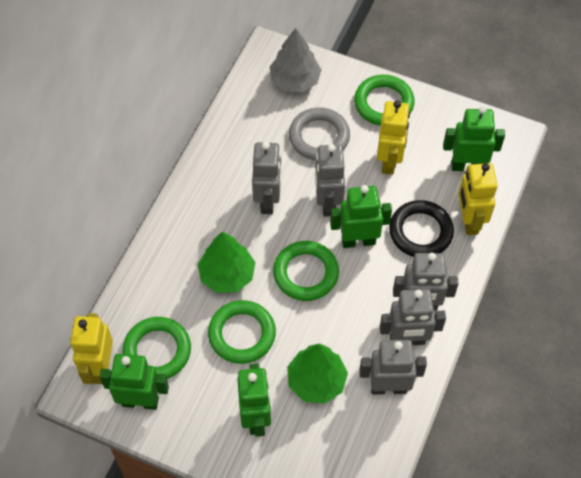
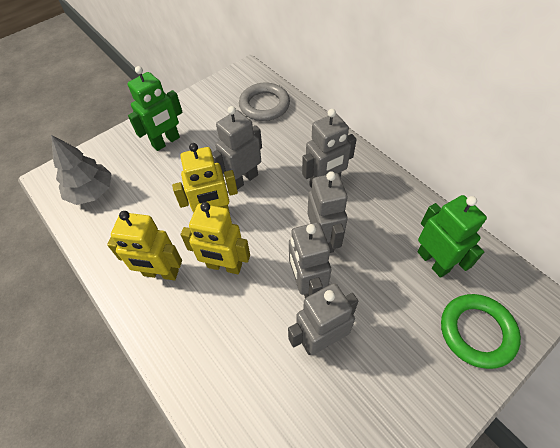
black ring: [389,200,454,257] = 1 -> none = 0
green ring: [122,317,191,379] [208,300,276,364] [273,241,339,301] [354,75,415,126] = 4 -> [441,294,521,369] = 1
green robot: [100,354,169,410] [237,364,271,437] [330,185,392,248] [443,106,505,171] = 4 -> [127,66,183,151] [417,195,487,278] = 2
green tree: [198,231,255,293] [287,343,348,404] = 2 -> none = 0

